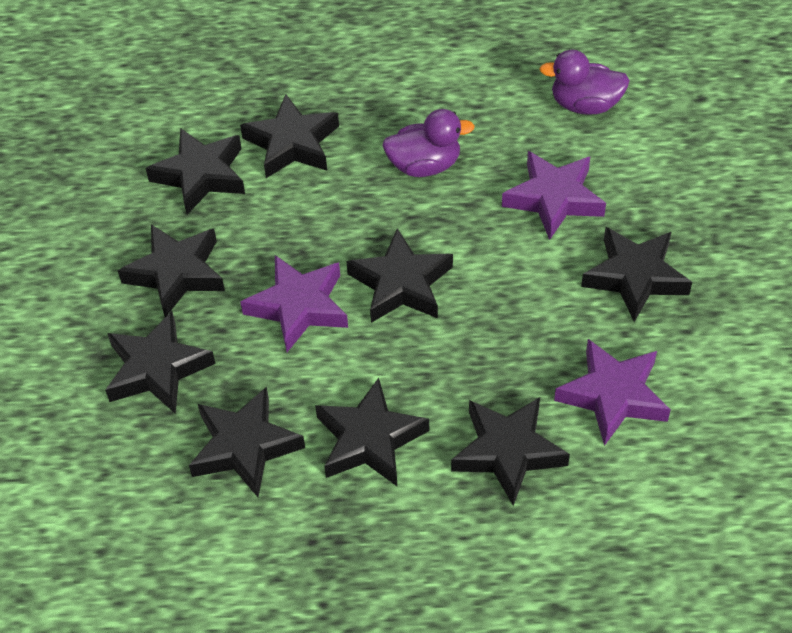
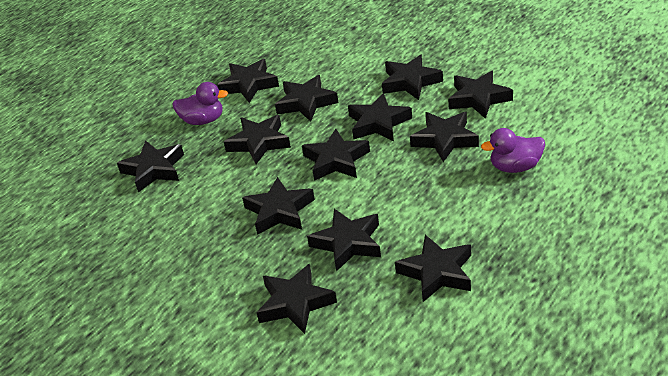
black star: [105,311,215,414] [117,224,225,317] [146,128,245,214] [189,386,305,497] [240,94,339,178] [315,378,429,486] [346,228,453,323] [451,397,570,506] [581,227,692,322] = 9 -> [117,140,184,193] [217,59,279,103] [224,115,291,164] [242,177,315,235] [257,264,337,334] [275,75,338,122] [302,129,370,181] [307,209,381,272] [348,93,412,141] [382,54,443,100] [395,235,471,302] [410,112,479,162] [448,71,513,119] = 13
purple star: [240,255,348,352] [502,151,606,240] [554,339,671,446] = 3 -> none = 0

